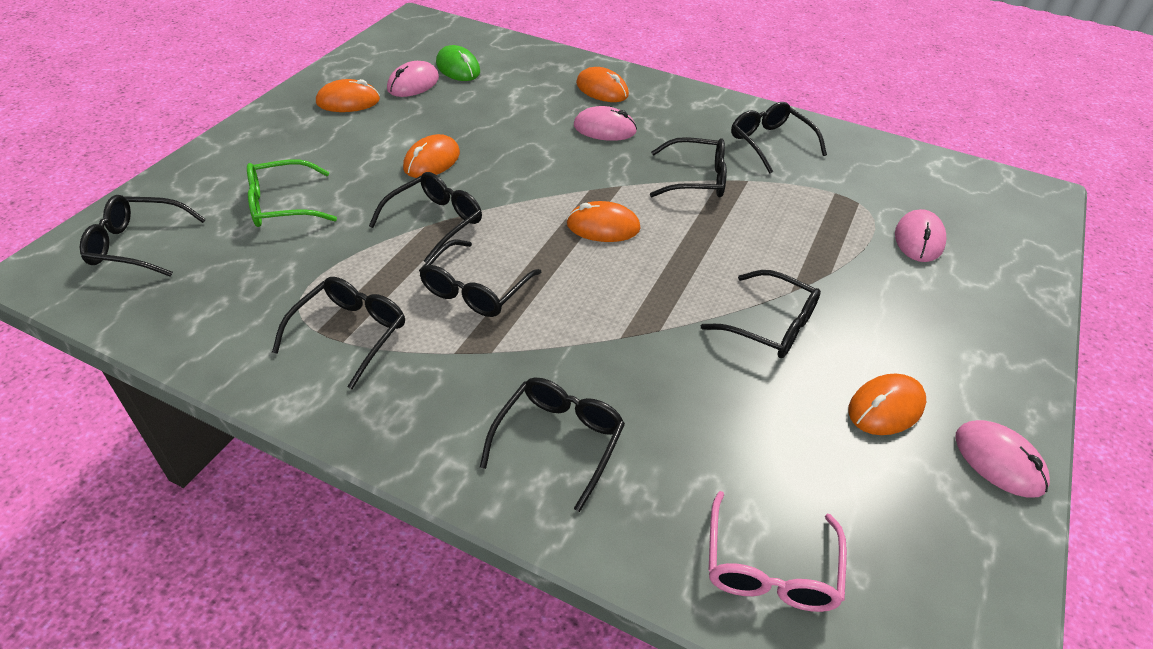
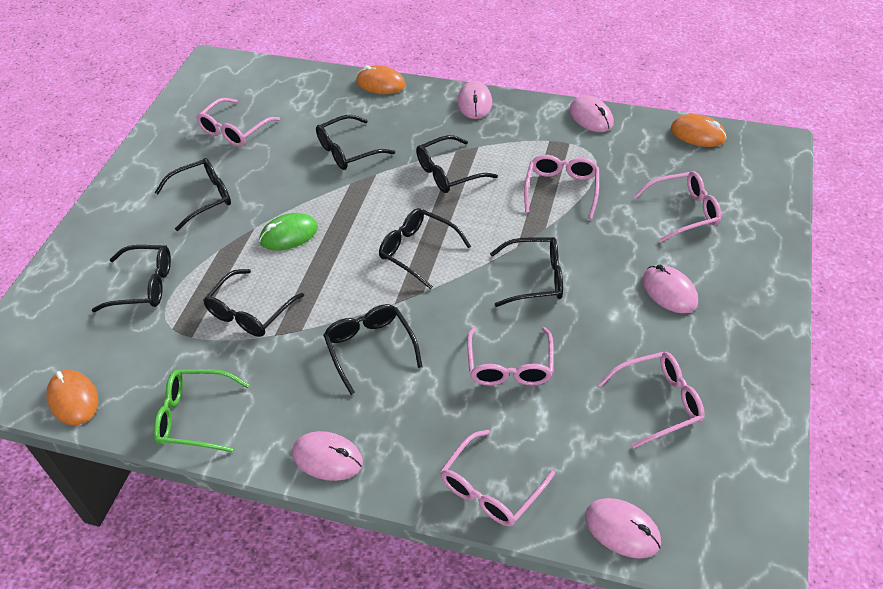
orange mouse: [316,79,380,112] [403,134,460,178] [567,201,641,242] [576,67,629,102] [848,374,926,435] = 5 -> [46,370,99,425] [356,65,405,94] [671,114,727,147] = 3
pink glasses: [709,491,847,612] = 1 -> [196,98,280,147] [440,430,555,526] [467,327,554,386] [524,155,599,219] [598,352,705,448] [633,171,721,242] = 6
pink mouse: [387,61,439,97] [574,106,637,141] [895,209,947,262] [955,420,1050,498] = 4 -> [292,431,363,481] [457,81,492,119] [570,96,614,132] [585,498,661,558] [642,265,698,313] = 5

